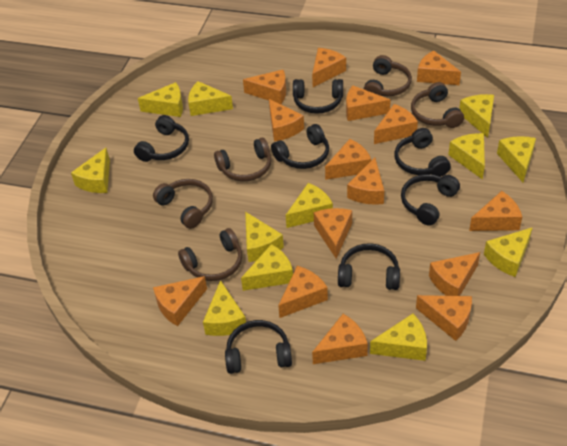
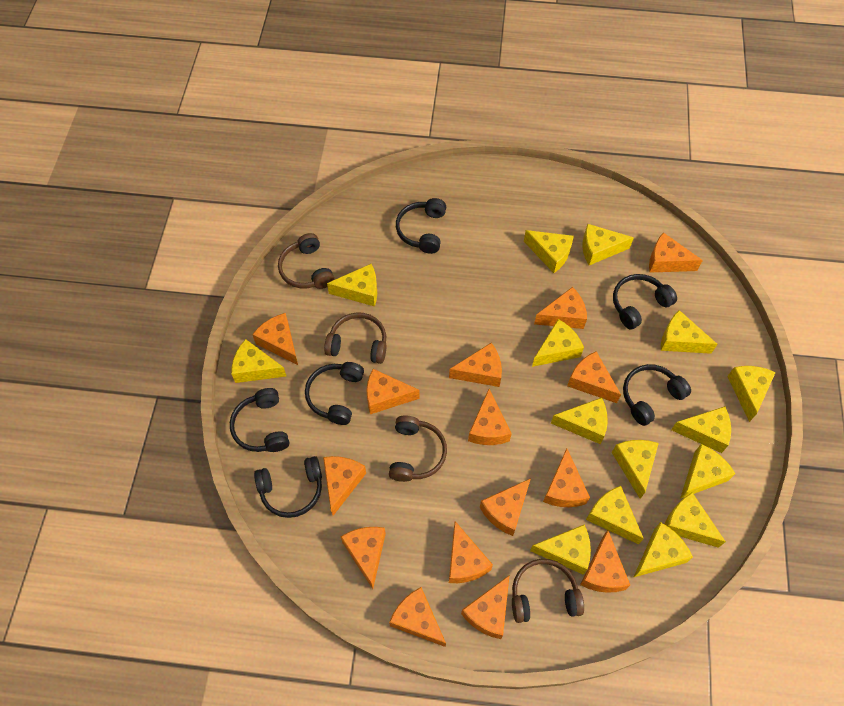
black headphones: [134,115,189,162] [225,320,292,374] [271,124,329,169] [293,79,343,114] [338,243,400,290] [395,128,451,177] [401,174,460,226] = 7 -> [230,388,289,452] [254,456,322,518] [305,362,364,425] [396,198,446,254] [613,274,677,329] [623,364,691,426] = 6
brown headphones: [153,179,213,229] [178,228,242,281] [214,138,271,181] [363,55,412,96] [411,82,464,128] = 5 -> [278,233,334,289] [324,312,387,364] [389,415,447,482] [512,559,584,623] = 4
yellow cheese: [71,148,110,193] [138,82,183,117] [188,81,233,116] [203,280,246,336] [241,244,293,291] [245,212,284,262] [286,183,333,228] [370,313,427,361] [448,133,485,180] [459,94,494,138] [484,227,533,277] [497,136,536,182] = 12 -> [231,339,286,383] [327,264,377,307] [524,230,574,273] [530,524,591,575] [532,319,584,367] [551,398,608,444] [582,224,634,265] [586,486,644,544] [612,440,659,499] [633,522,693,578] [661,310,717,354] [665,493,726,548] [671,406,731,453] [680,444,735,499] [727,366,776,422] = 15

